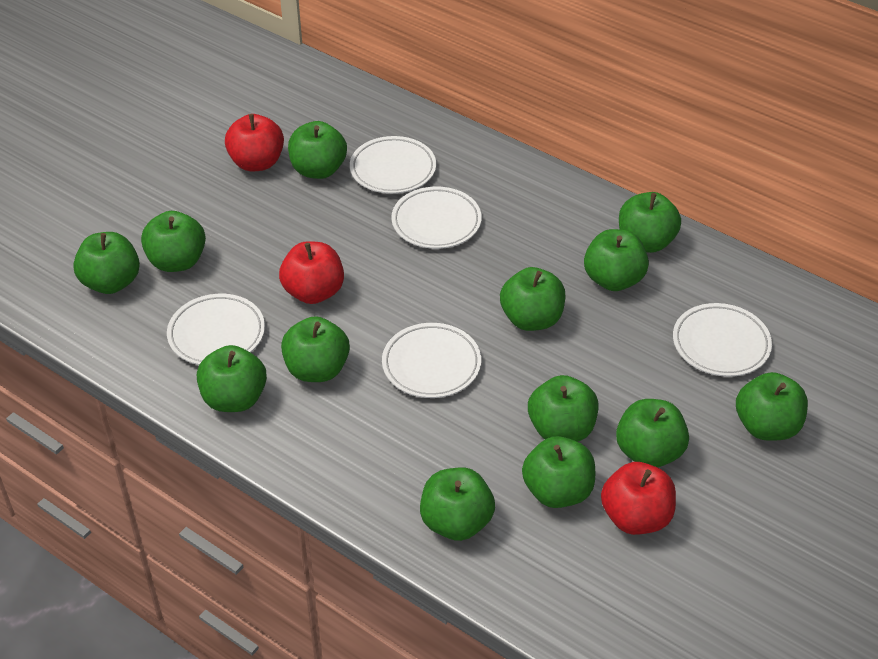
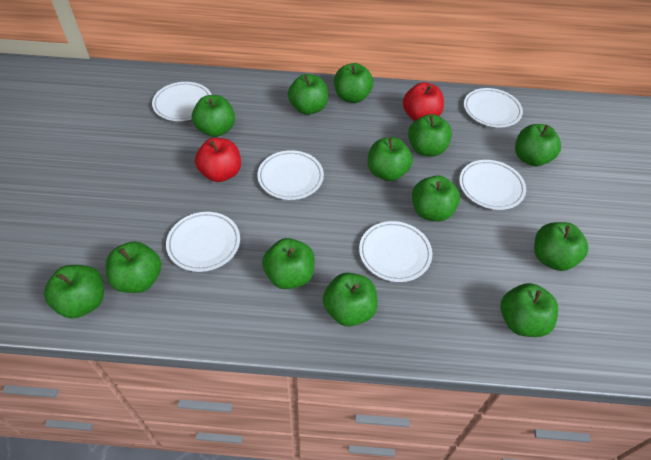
red apple: [225,114,284,171] [279,241,344,304] [601,462,676,535] = 3 -> [195,138,241,182] [403,82,444,121] = 2
white plate: [167,294,265,365] [350,136,436,194] [382,323,481,398] [391,187,482,249] [673,303,772,377] = 5 -> [152,82,212,121] [166,212,240,272] [257,150,324,200] [359,221,432,282] [459,160,526,210] [464,88,523,127] = 6

